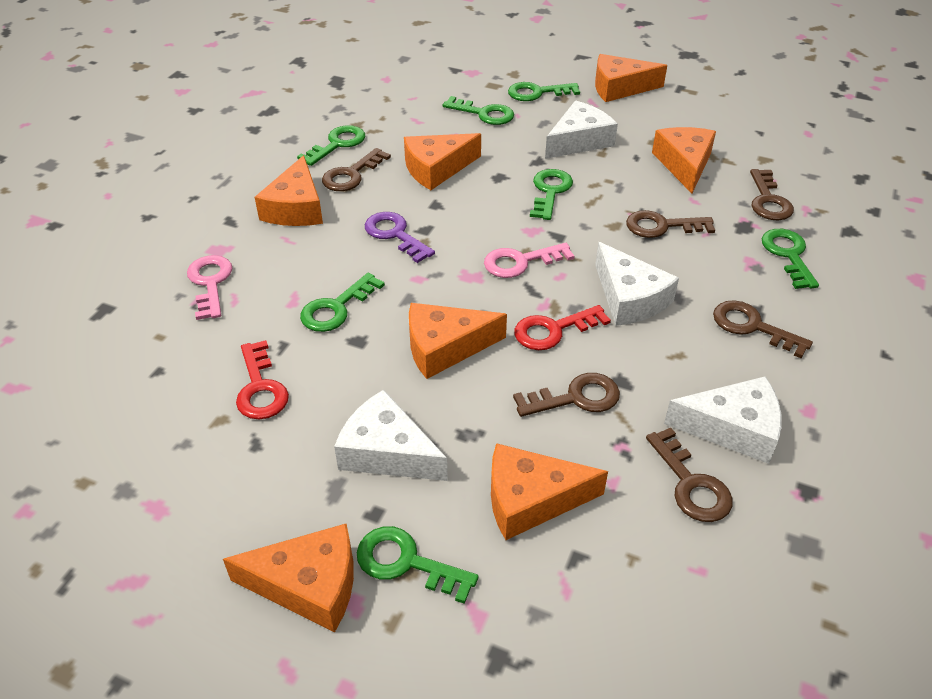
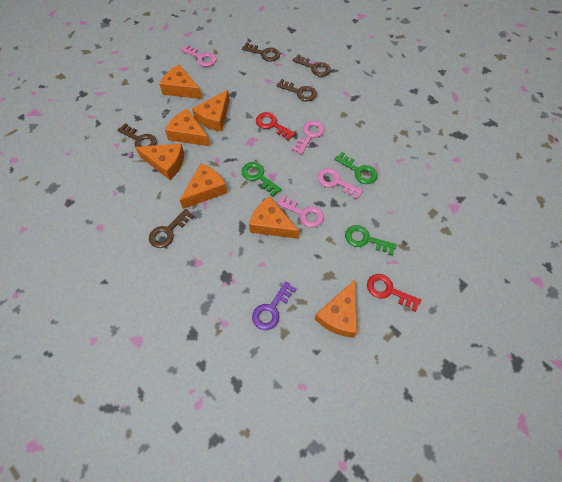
brown key: [322,148,391,191] [513,373,620,417] [626,210,715,238] [646,428,733,522] [713,300,813,358] [750,169,794,220] = 6 -> [117,123,157,147] [149,209,194,248] [242,42,280,61] [276,79,317,101] [293,54,331,77] = 5
green key: [297,125,365,166] [300,273,385,332] [357,526,478,604] [442,96,514,125] [508,82,580,101] [530,169,573,220] [762,229,819,289] = 7 -> [241,162,282,197] [335,152,378,184] [345,225,397,256] = 3
pink key: [187,255,233,320] [484,243,575,278] = 2 -> [181,44,216,67] [277,195,324,228] [292,121,324,155] [317,168,363,199] = 4
white cheese: [334,390,448,481] [545,101,618,159] [595,242,679,326] [664,376,782,464] = 4 -> none = 0

